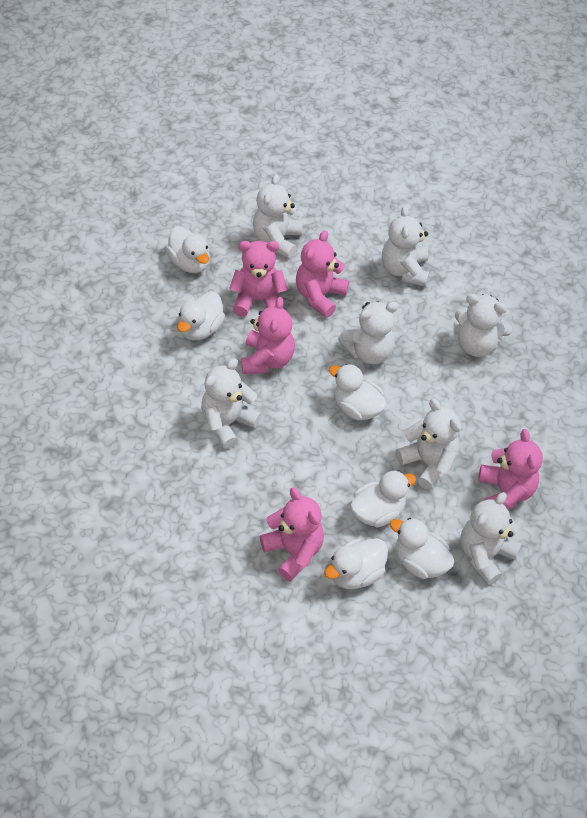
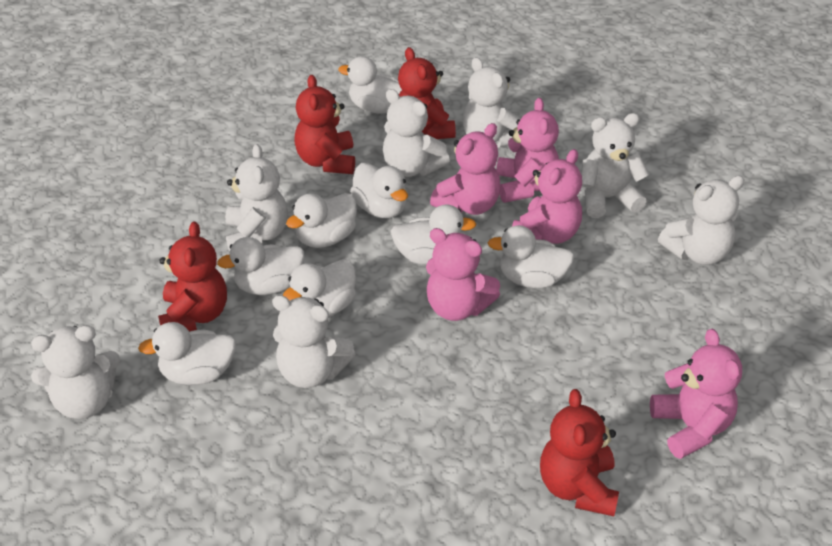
red teddy bear: none = 0 -> [158,222,227,332] [294,75,355,174] [398,47,456,139] [540,389,619,516] = 4
white duck: [166,226,210,273] [177,291,225,340] [324,538,388,589] [329,364,387,420] [350,470,416,527] [390,518,455,579] = 6 -> [138,322,236,385] [217,237,305,295] [283,259,356,317] [286,193,357,248] [338,56,402,113] [350,163,408,218] [391,204,476,265] [488,225,574,288] = 8

